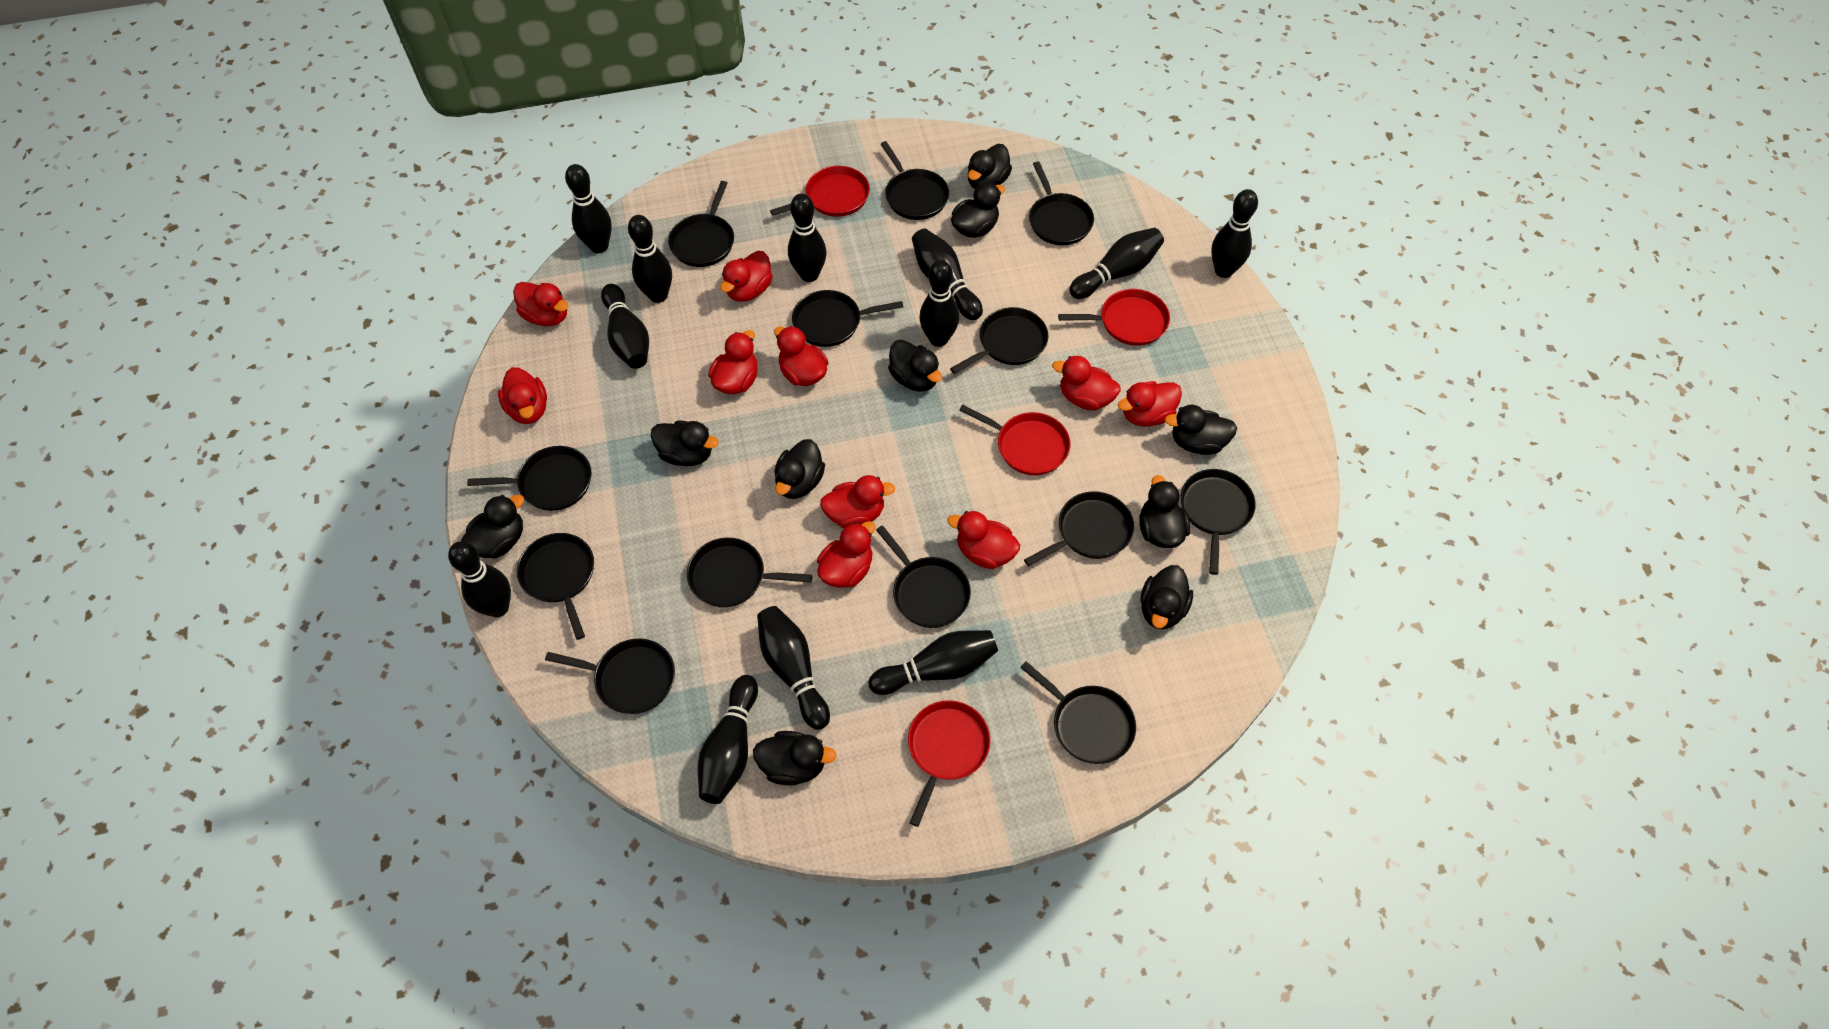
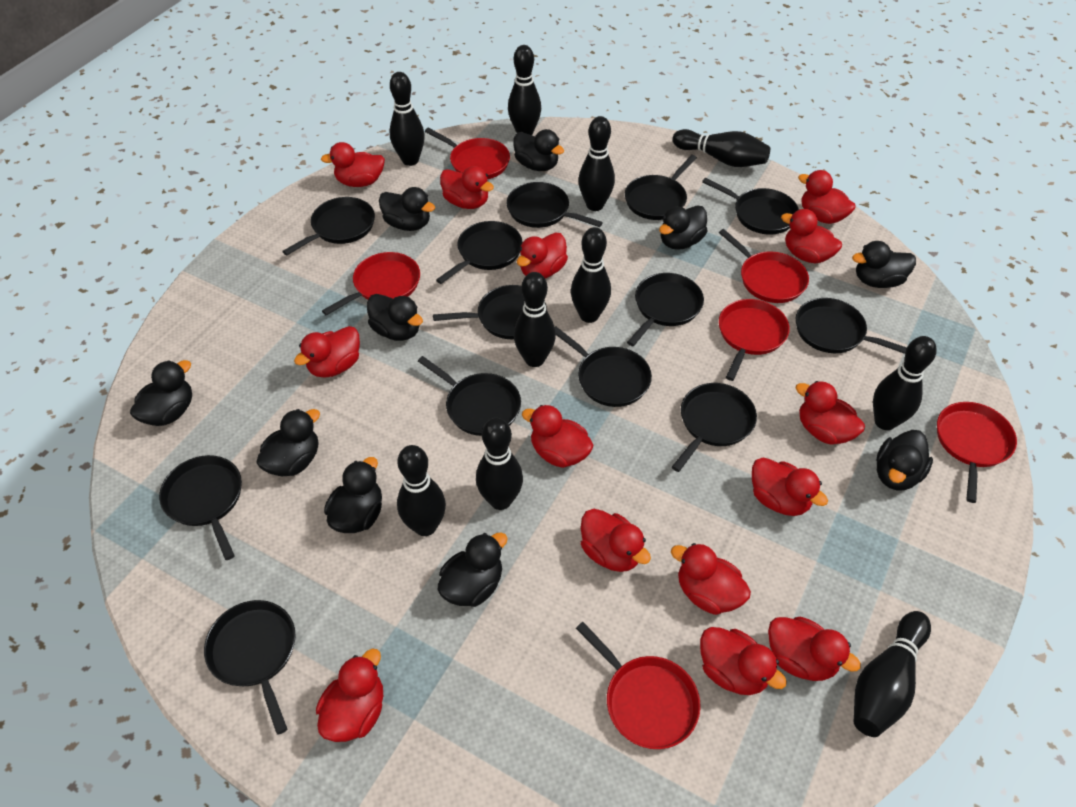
black bowling pin: [448,541,511,617] [565,164,612,253] [601,284,649,369] [628,215,672,303] [698,675,758,804] [757,606,830,730] [788,194,826,282] [869,630,998,695] [912,229,983,320] [919,260,959,347] [1069,228,1164,299] [1211,189,1258,278] = 12 -> [390,72,425,166] [397,445,446,536] [476,418,523,510] [508,45,541,135] [514,272,556,367] [571,227,611,323] [579,116,615,211] [673,129,770,167] [854,611,931,737] [873,336,937,430] = 10
red duck: [498,367,547,424] [513,282,568,326] [708,330,758,394] [720,251,773,302] [774,326,828,386] [817,521,876,588] [820,475,895,528] [947,511,1020,569] [1052,356,1120,410] [1118,381,1182,427] = 10 -> [294,326,360,377] [316,648,383,742] [321,142,385,187] [440,166,494,209] [517,233,568,279] [522,405,594,468] [581,509,651,572] [671,543,751,615] [700,627,787,695] [752,457,828,516] [768,617,861,681] [781,209,842,264] [796,381,865,445] [798,170,856,224] = 14
red pan: [770,166,870,217] [908,700,991,827] [959,404,1070,475] [1058,289,1170,346] = 4 -> [322,252,420,316] [425,127,510,179] [576,622,701,749] [719,229,809,303] [719,299,790,381] [937,402,1017,503] = 6

